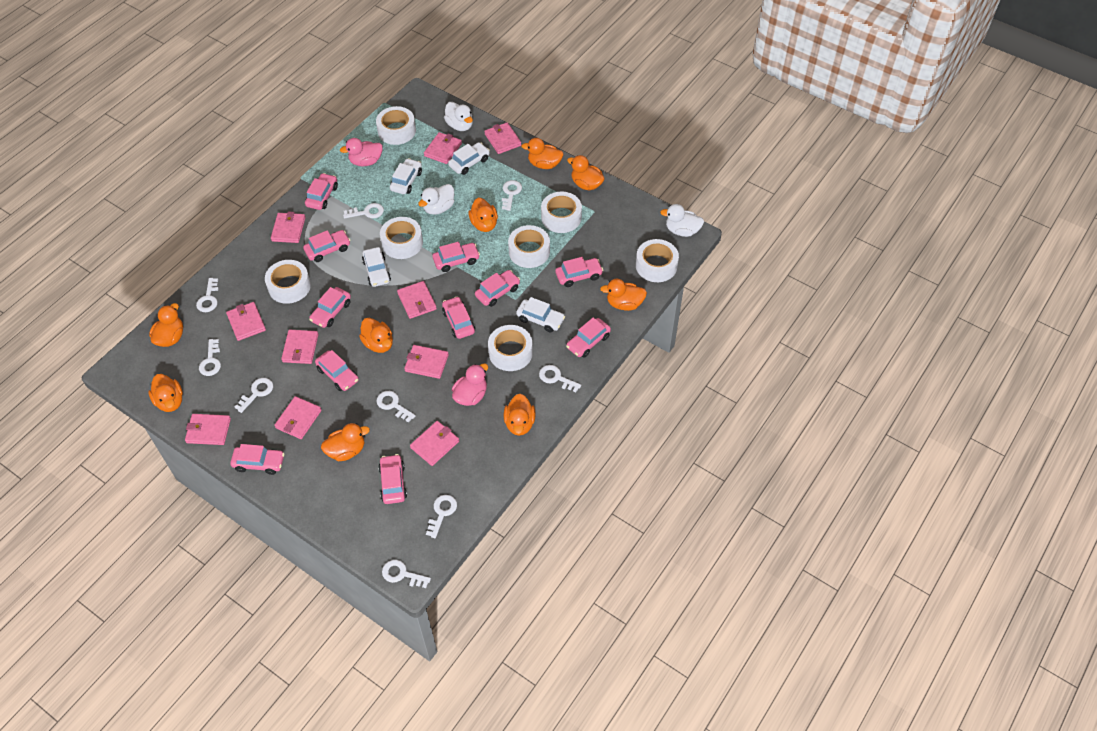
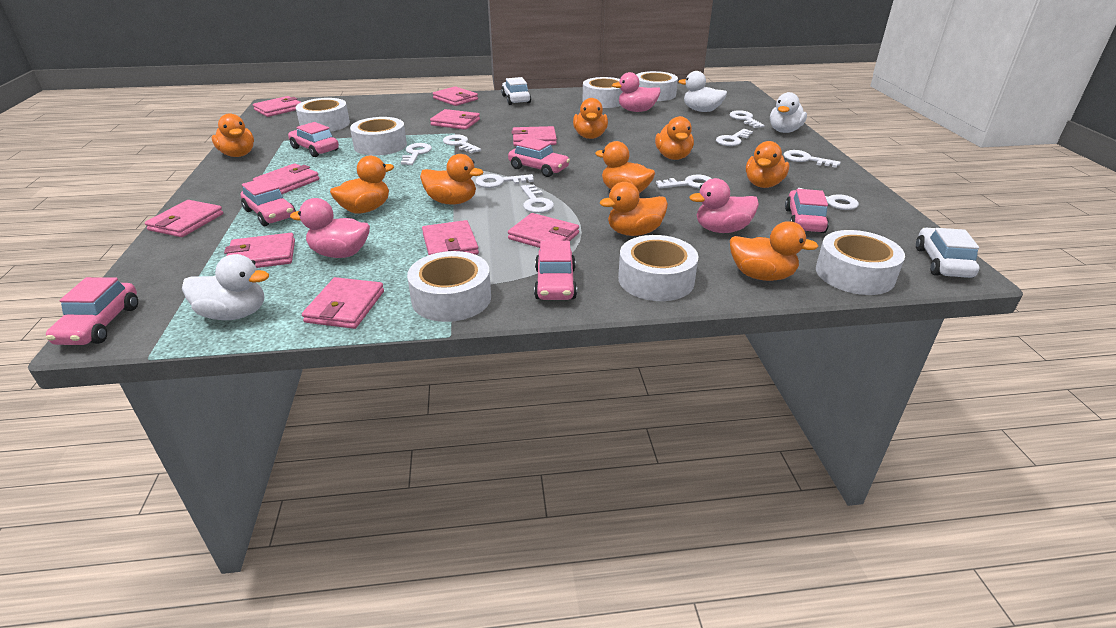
pink car: [230,444,285,475] [303,230,351,262] [305,173,338,210] [309,287,351,328] [315,350,359,391] [378,454,407,504] [433,242,480,272] [442,296,475,339] [475,270,520,307] [555,257,603,287] [566,317,611,358] = 11 -> [46,277,138,345] [241,177,296,226] [288,122,339,157] [508,137,570,177] [534,241,577,300] [785,189,829,233] = 6
pink duck: [340,138,383,166] [452,363,488,406] = 2 -> [290,198,370,258] [612,72,661,112] [689,178,759,233] = 3
white car: [362,247,391,287] [390,158,422,194] [448,142,490,175] [516,297,565,333] = 4 -> [501,77,531,105] [916,228,979,278] = 2

